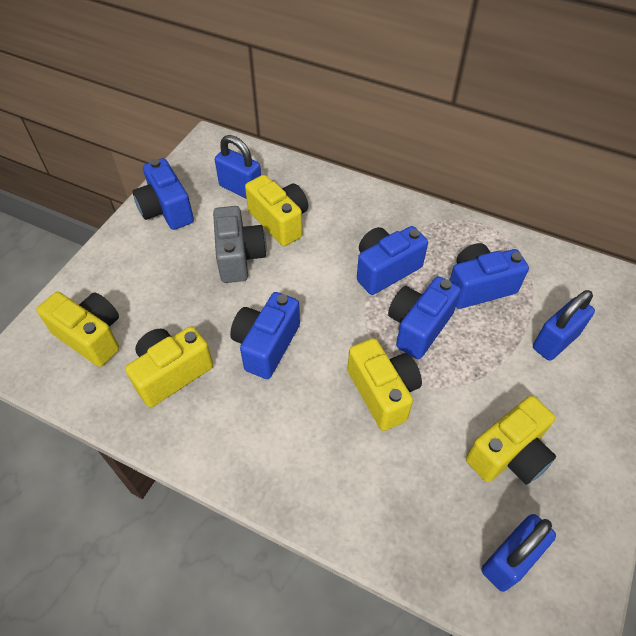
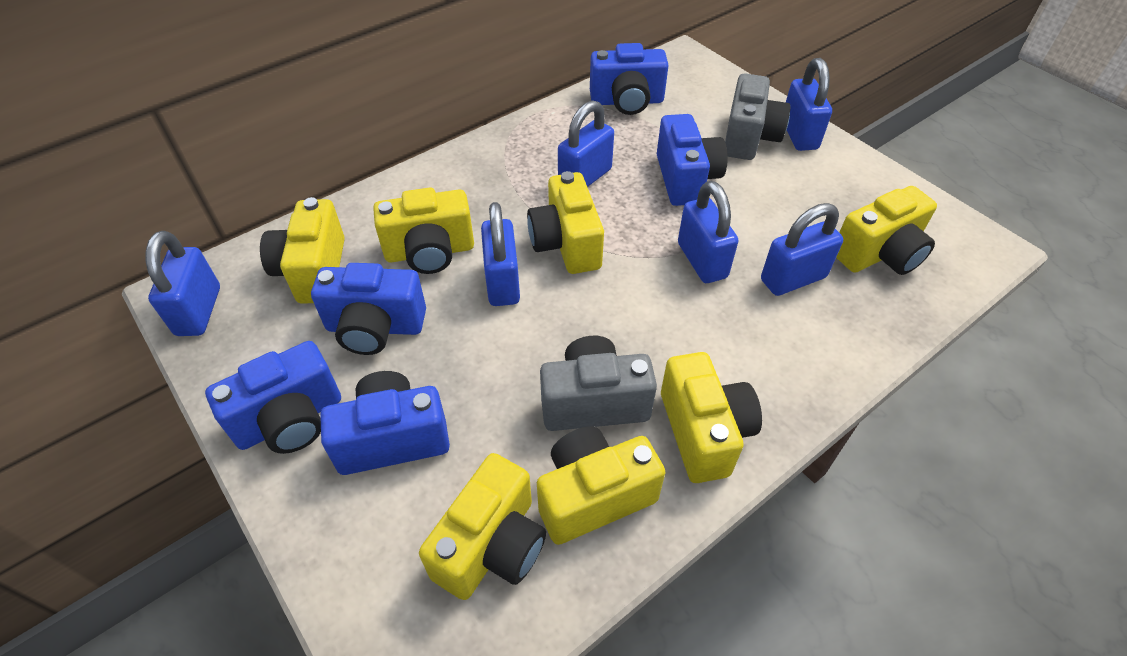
blue padlock: [215,135,261,199] [481,514,556,592] [533,290,595,361] = 3 -> [146,231,220,336] [481,202,520,306] [558,100,614,187] [678,181,739,283] [761,203,843,296] [786,58,832,151] = 6
grey camera: [213,206,266,283] = 1 -> [540,336,657,431] [725,73,791,160] = 2
yellow camera: [36,292,119,367] [125,326,213,407] [245,175,308,246] [347,338,422,431] [466,396,556,485] = 5 -> [260,197,345,304] [373,187,474,274] [419,453,546,600] [527,171,604,274] [537,426,665,545] [661,352,762,483] [836,186,937,275] = 7

